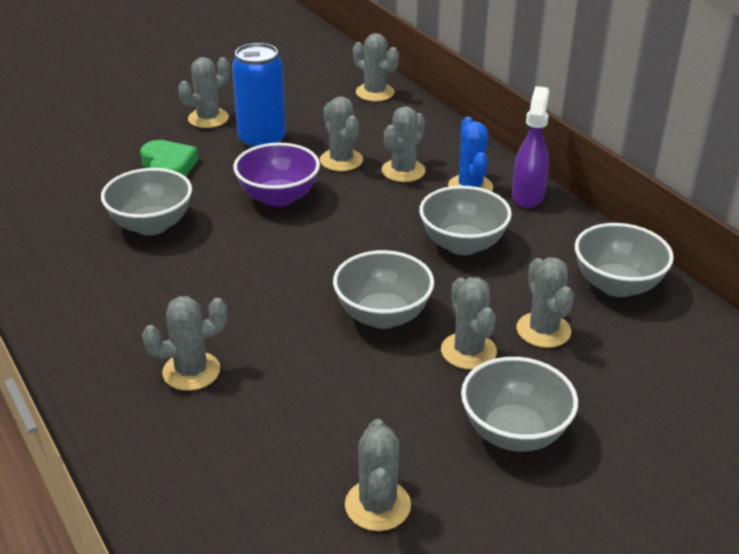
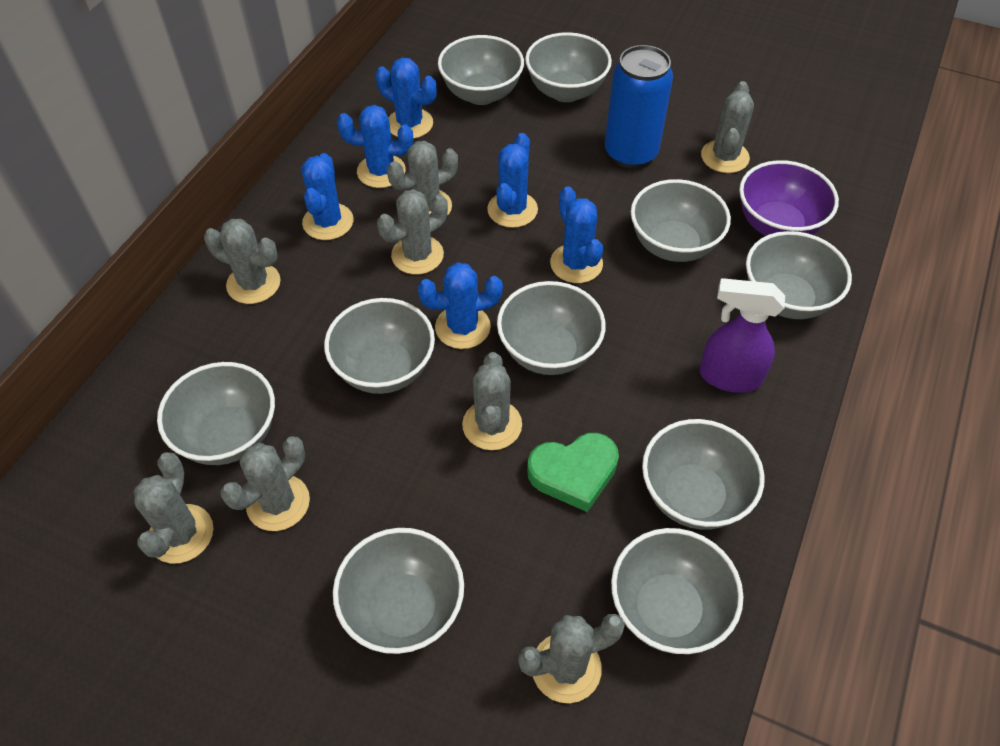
blue cactus: [448,117,493,191] = 1 -> [301,153,353,240] [337,105,413,188] [375,58,437,139] [418,263,503,349] [487,133,538,228] [550,186,603,283] = 6
grey bowl: [101,168,192,236] [333,250,434,329] [419,186,512,255] [461,357,578,451] [575,223,674,297] = 5 -> [157,362,275,465] [324,298,435,394] [333,528,464,654] [438,35,524,105] [497,281,606,375] [525,32,612,102] [611,528,744,654] [631,179,731,262] [642,419,765,530] [746,231,852,319] = 10

